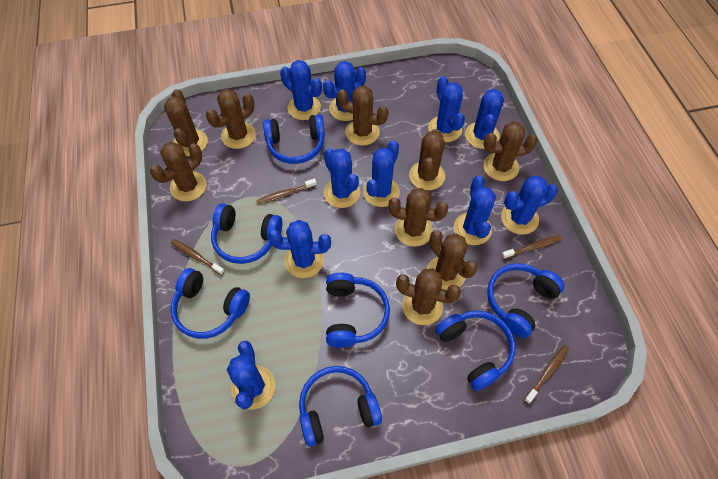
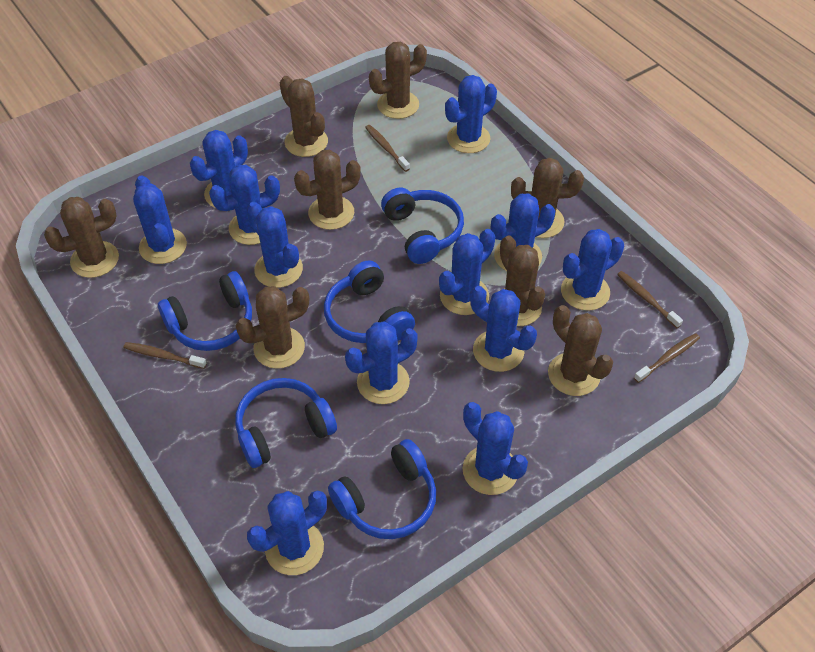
blue cactus: [227,341,276,410] [268,220,331,278] [280,60,322,120] [323,61,366,121] [324,148,360,208] [363,141,400,207] [428,76,465,142] [454,176,496,245] [465,89,504,149] [501,176,558,235] = 10 -> [133,175,187,264] [190,130,248,208] [209,165,280,245] [246,202,303,288] [247,491,327,575] [345,321,418,404] [439,229,495,315] [445,75,497,153] [463,402,528,495] [470,286,537,372] [491,193,555,271] [561,229,624,311] = 12
blue headphones: [170,268,250,339] [211,203,282,264] [263,114,325,164] [299,366,382,447] [326,272,390,348] [435,310,516,391] [487,263,564,338] = 7 -> [158,271,252,351] [235,378,337,468] [324,260,415,343] [328,439,436,539] [381,188,464,264] = 5
brown cactus: [150,142,206,201] [164,89,208,156] [206,89,256,149] [337,86,389,146] [388,188,448,247] [396,268,461,325] [409,129,445,190] [427,231,478,290] [483,121,538,181] = 9 -> [44,197,119,278] [236,286,309,369] [280,76,328,157] [294,150,361,230] [369,42,427,119] [500,236,545,326] [511,158,584,238] [548,305,613,396] = 8

